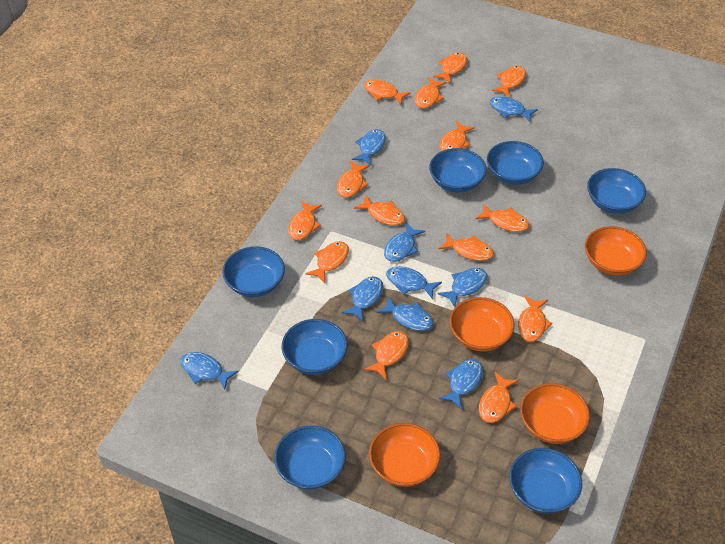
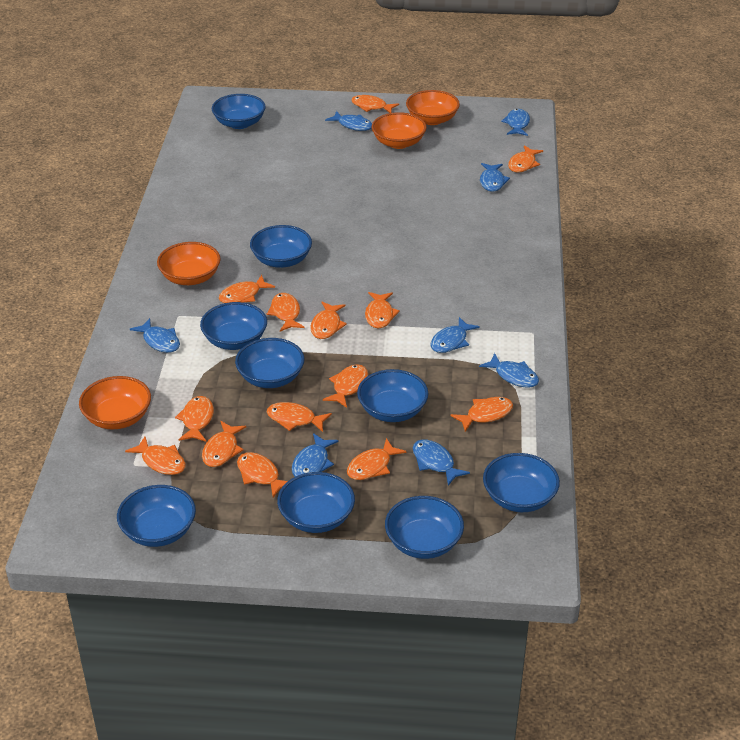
blue bowl: [222,246,285,297] [274,425,346,490] [282,319,348,375] [429,148,487,192] [487,141,544,185] [509,448,582,514] [587,168,646,214] = 7 -> [117,485,196,547] [200,302,267,350] [212,94,266,129] [235,338,305,388] [250,225,312,268] [277,472,355,533] [357,369,428,422] [385,496,464,559] [483,453,560,512] = 9
blue fish: [180,352,239,390] [342,276,383,321] [352,129,386,166] [377,297,434,331] [384,223,425,262] [386,266,442,299] [438,268,487,307] [439,359,483,410] [490,96,538,122] = 9 -> [130,318,180,353] [292,433,339,477] [325,111,372,131] [413,439,470,486] [430,317,480,353] [479,353,539,388] [480,163,510,192] [501,109,530,136] = 8

